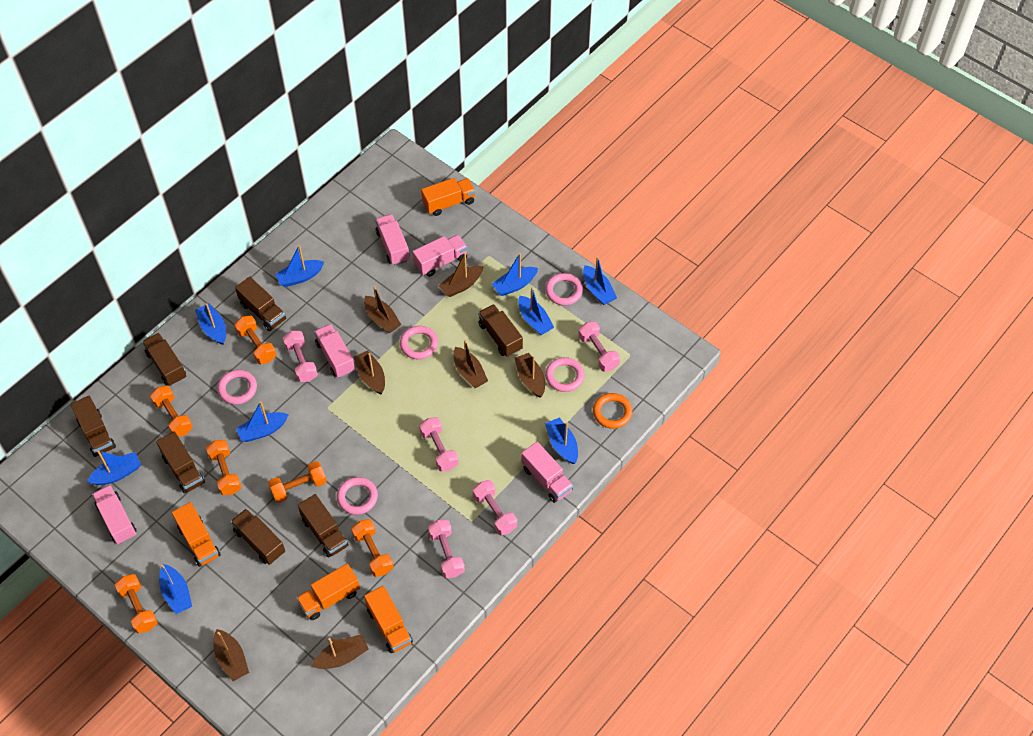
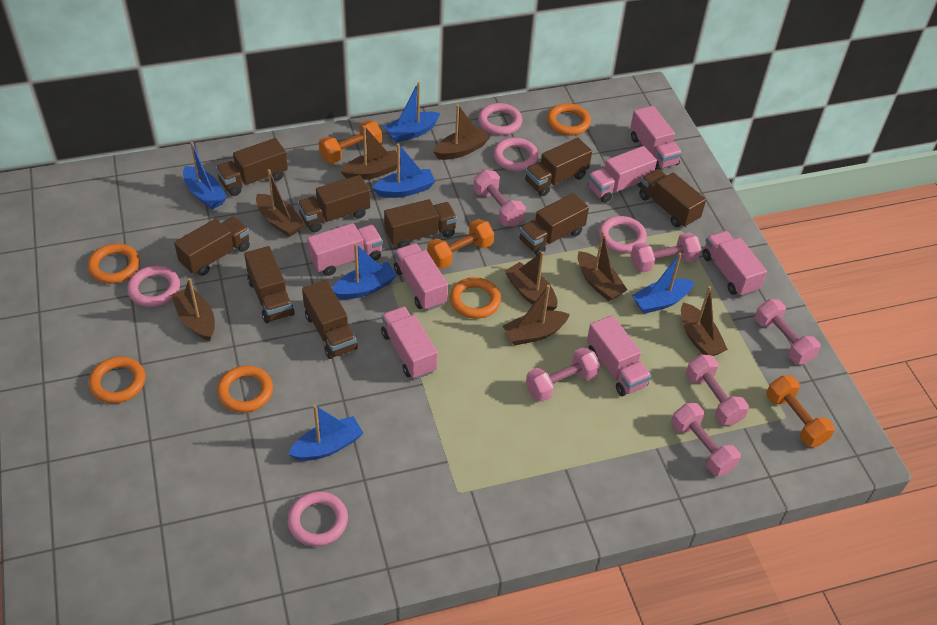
blue boat: [87,450,141,485] [159,564,192,614] [195,303,226,345] [236,401,289,442] [275,245,324,287] [492,253,538,296] [518,287,554,335] [545,417,578,464] [583,256,617,305] = 9 -> [183,142,227,210] [288,405,363,461] [332,243,397,299] [373,143,436,198] [384,82,440,143] [632,253,694,314] = 6
brown boat: [213,629,249,681] [312,634,369,669] [354,351,385,394] [364,286,401,333] [439,252,484,297] [453,340,488,388] [515,353,545,398] = 7 -> [171,278,215,341] [256,169,305,237] [340,126,397,180] [434,104,490,160] [503,285,570,345] [504,251,557,311] [578,231,627,301] [681,286,728,356] = 8
brown truck: [71,396,116,457] [142,333,186,386] [156,432,205,494] [231,509,285,565] [235,277,286,331] [298,494,349,558] [478,304,523,357] = 7 -> [174,216,250,276] [216,138,288,196] [244,246,295,323] [297,175,370,232] [302,280,358,359] [384,199,457,248] [519,193,589,256] [525,138,592,196] [639,169,706,228] = 9
orange dumbbell: [115,574,158,634] [150,386,193,437] [206,440,242,495] [234,315,276,364] [268,461,327,503] [351,519,394,577] = 6 -> [319,120,382,164] [427,219,494,269] [766,376,835,447] = 3
orange ring: [593,393,633,429] = 1 -> [88,243,140,284] [89,357,146,403] [217,366,273,413] [450,277,501,319] [547,103,591,136] = 5
orange truck: [172,502,221,567] [296,564,360,620] [364,586,413,653] [421,178,475,216] = 4 -> none = 0
pink dumbbell: [283,331,318,382] [419,417,459,472] [428,520,465,578] [473,480,517,536] [578,321,620,372] = 5 -> [473,170,526,227] [526,347,600,402] [631,232,702,273] [671,403,741,476] [686,355,749,425] [755,299,821,364] = 6
pink truck: [92,485,137,544] [314,324,355,378] [375,214,410,265] [413,235,468,277] [521,442,573,503] = 5 -> [307,223,383,276] [381,306,438,379] [394,243,448,311] [587,315,651,396] [588,146,657,203] [630,106,682,170] [703,231,767,297] = 7

